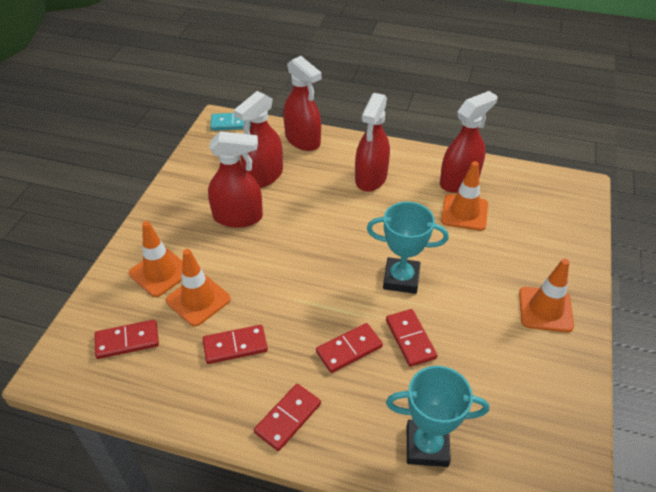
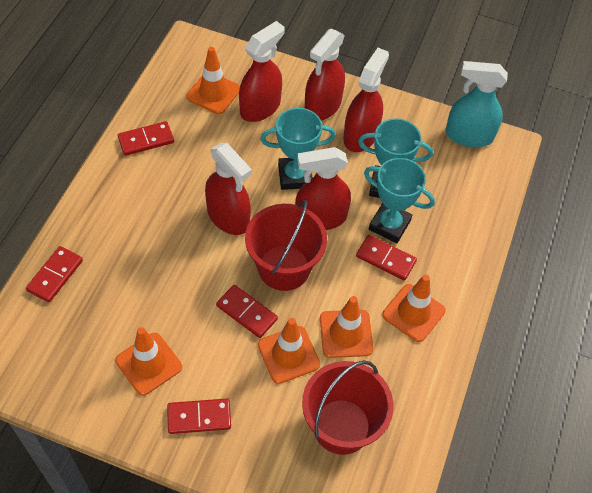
orange traffic cone: [129,221,183,297] [166,249,231,327] [441,161,488,231] [519,259,574,332] = 4 -> [115,327,182,395] [186,47,240,114] [258,318,320,384] [320,296,373,358] [382,274,445,342] = 5
red bucket: none = 0 -> [245,200,327,291] [302,360,393,455] = 2
turquoise domino: [210,113,251,131] = 1 -> none = 0
turquoise spray bottle: none = 0 -> [446,61,508,147] = 1
turquoise trophy: [367,202,449,294] [386,366,489,467] = 2 -> [260,108,336,190] [358,118,433,198] [364,158,435,243] = 3

